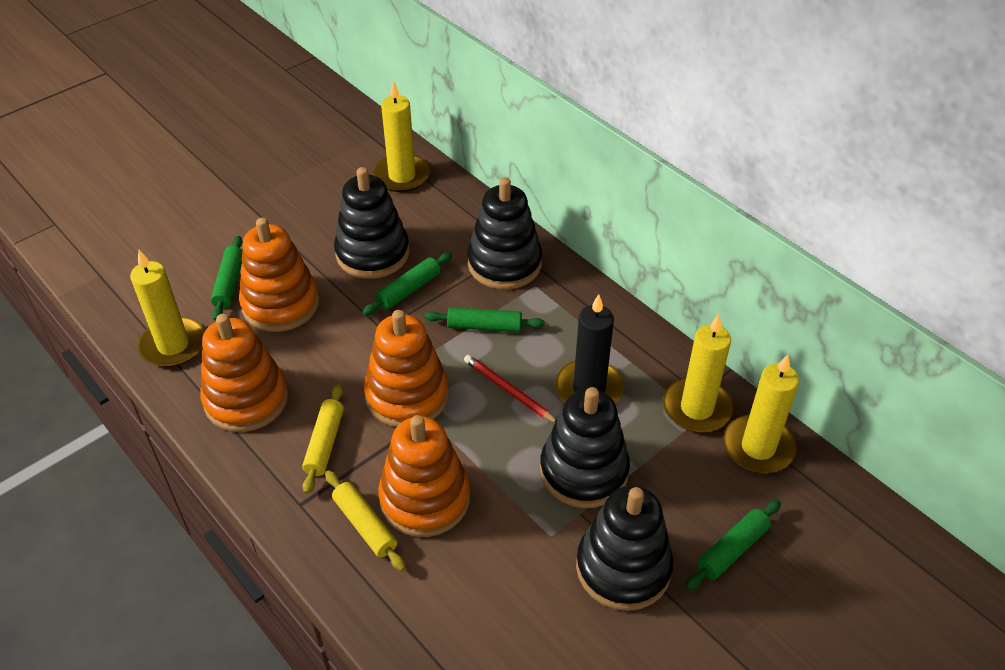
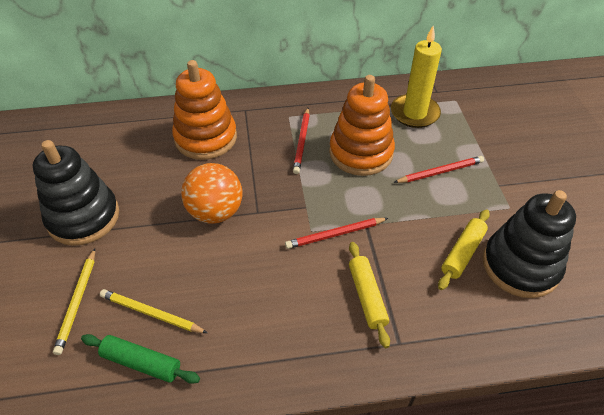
black candle: [555,294,624,404] = 1 -> none = 0
black stacking toy: [334,167,409,279] [467,177,542,290] [540,387,630,508] [576,486,673,611] = 4 -> [33,140,119,246] [483,190,576,298] = 2
green rolling pin: [211,236,243,321] [363,252,452,315] [425,307,545,332] [685,500,781,590] = 4 -> [81,334,200,384] = 1
orange ball: none = 0 -> [181,163,242,224] = 1
orange stacking toy: [200,314,288,432] [239,218,319,332] [364,310,449,427] [378,415,470,537] = 4 -> [172,60,237,160] [329,75,395,176] = 2
red pencil: [464,355,557,423] = 1 -> [285,218,388,249] [293,108,310,174] [393,156,484,183] = 3
yellow candle: [130,250,205,367] [373,80,430,192] [663,314,733,433] [723,354,799,473] = 4 -> [391,26,442,128] = 1
yellow pencil: none = 0 -> [53,248,95,355] [100,289,208,333] = 2

